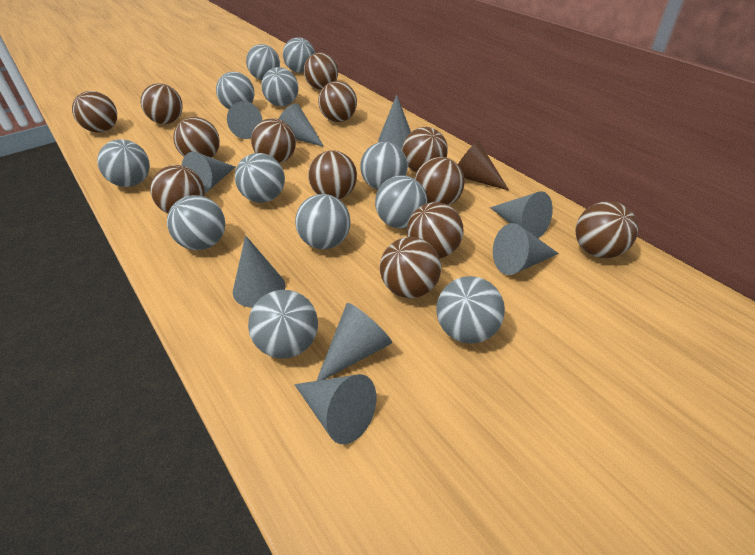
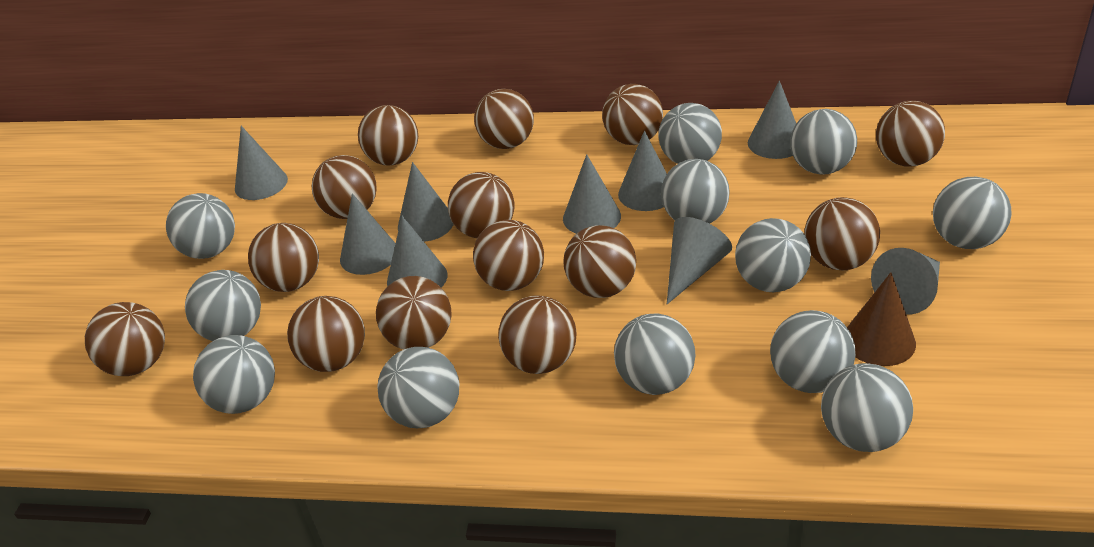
brown ball: [72,91,117,133] [141,83,183,124] [150,165,205,214] [173,117,220,158] [251,118,296,163] [304,53,338,90] [308,150,357,199] [318,81,357,122] [380,237,441,298] [402,127,448,172] [407,202,463,258] [415,157,465,205] [575,201,638,258] = 13 -> [85,302,165,376] [248,223,319,292] [287,296,365,372] [312,155,377,219] [358,105,418,166] [376,276,452,350] [448,172,515,238] [473,220,544,291] [474,89,534,149] [498,295,576,374] [563,225,636,298] [602,84,663,145] [804,197,880,270] [876,101,945,166] = 14

